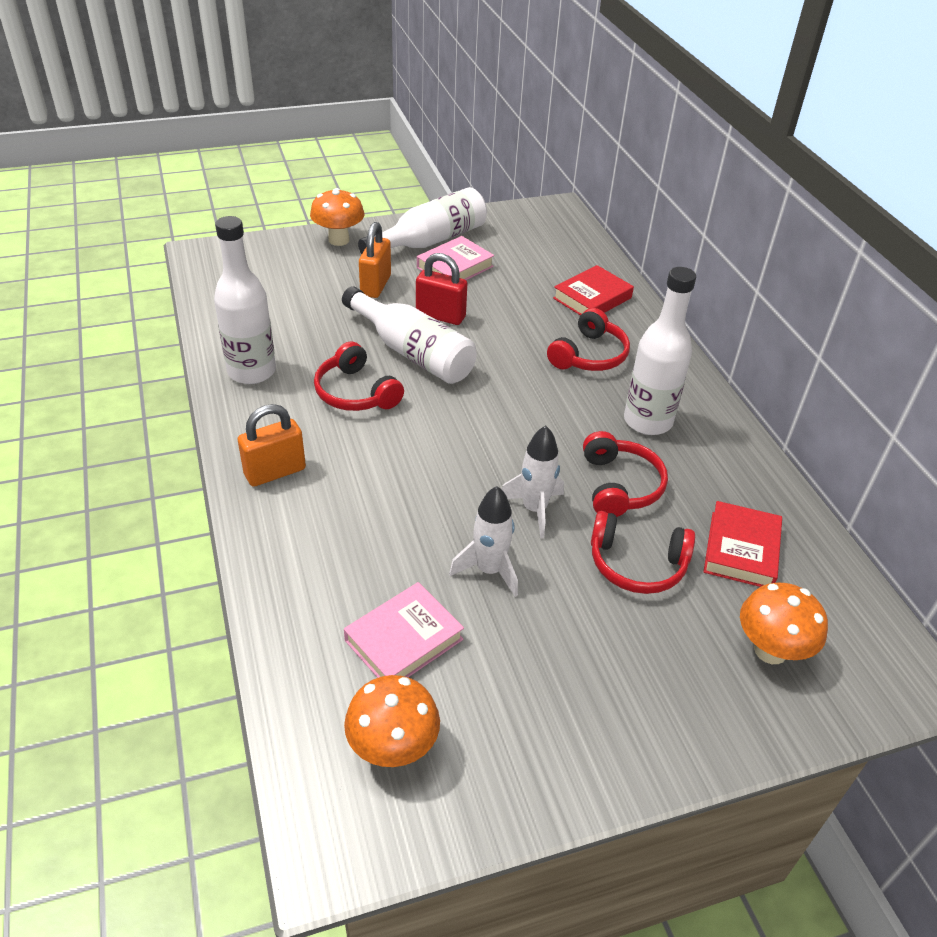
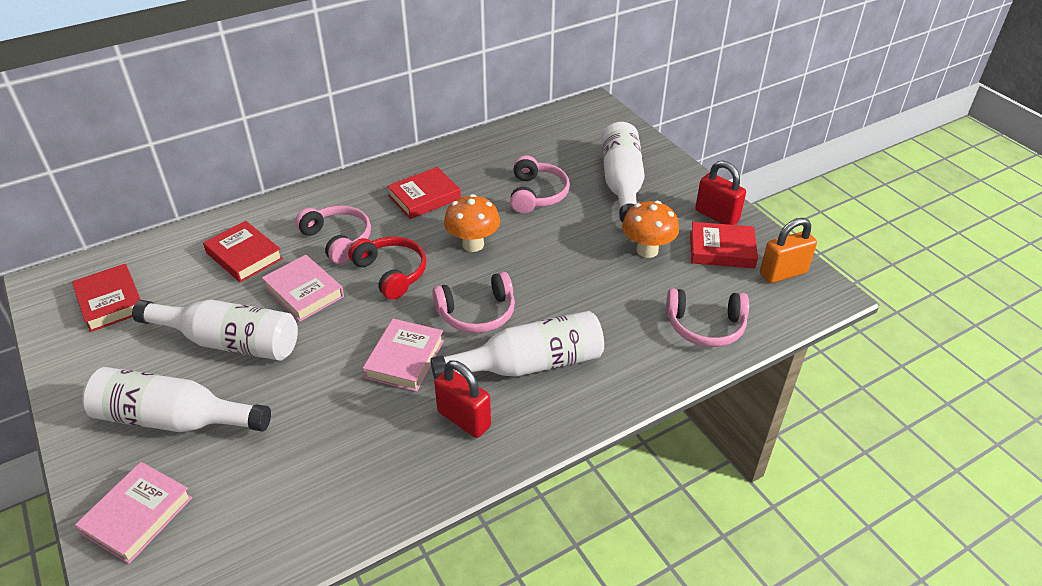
orange mushroom: [310,188,364,246] [344,675,440,767] [740,583,828,664] = 3 -> [444,194,500,252] [622,201,679,258] = 2
orange padlock: [238,404,306,487] [359,222,391,298] = 2 -> [760,218,817,283] = 1
pink book: [344,582,464,678] [417,236,494,280] = 2 -> [75,462,192,564] [262,255,344,322] [363,319,444,392] = 3
pink headphones: none = 0 -> [295,205,371,264] [432,272,515,333] [510,155,570,213] [666,288,749,347] = 4
red book: [553,265,634,316] [704,501,782,587] = 2 -> [72,264,141,332] [203,221,283,282] [387,167,461,219] [690,222,758,268] = 4
red headphones: [314,342,404,411] [547,308,630,371] [583,431,668,517] [591,511,695,594] = 4 -> [348,237,427,300] = 1
red padlock: [416,253,467,325] = 1 -> [434,361,491,438] [695,161,746,225] = 2
white rocket: [449,486,518,597] [501,426,564,538] = 2 -> none = 0

